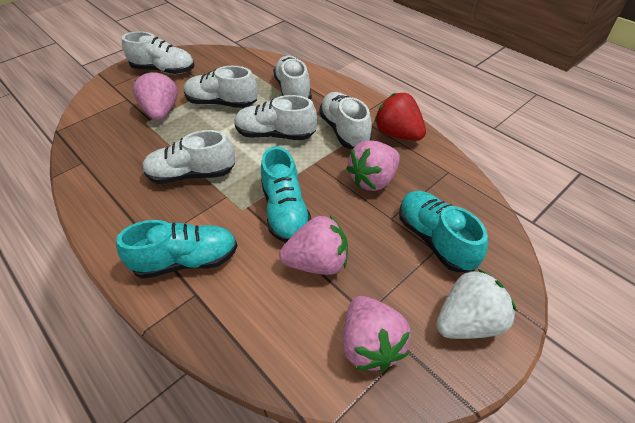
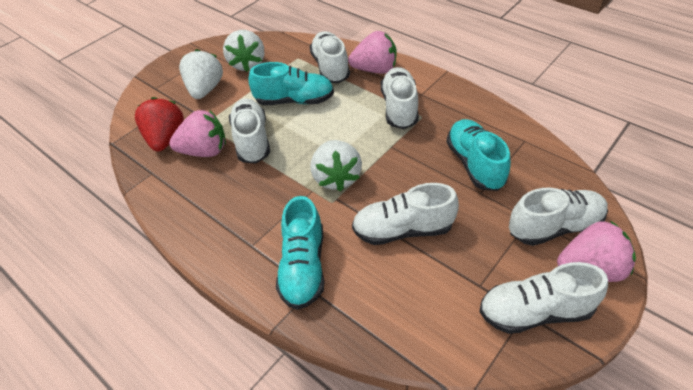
pink strawberry: [133,71,178,120] [279,216,348,275] [342,296,411,371] [346,140,400,191] = 4 -> [169,110,226,157] [348,31,396,74] [557,221,636,282] = 3
white strawberry: [436,269,516,339] = 1 -> [179,49,223,99] [223,30,264,72] [311,140,362,192] = 3

